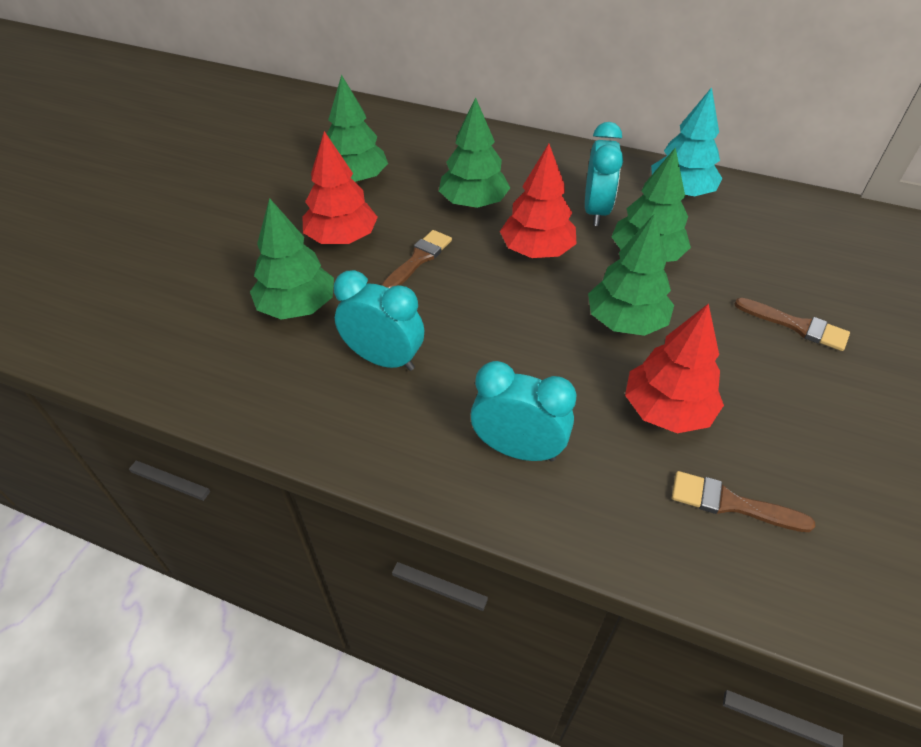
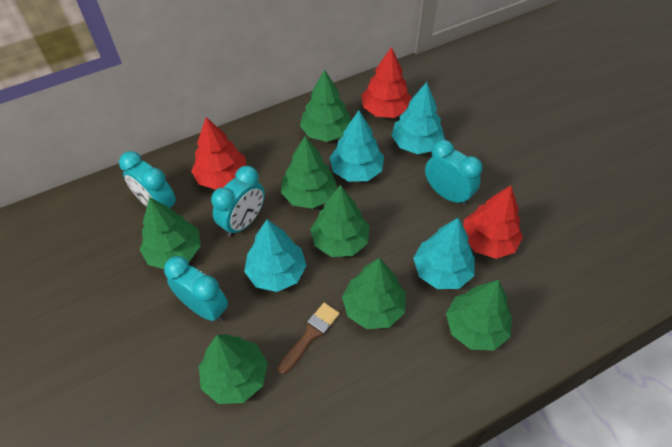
brown brush: [382,230,452,288] [672,471,815,532] [734,298,850,351] = 3 -> [278,303,340,374] = 1
green tree: [250,198,334,320] [327,75,388,183] [439,97,510,208] [588,213,674,336] [611,147,691,262] = 5 -> [139,197,201,269] [199,334,268,404] [281,136,337,209] [300,70,351,142] [310,185,370,257] [342,258,406,329] [446,280,512,350] = 7
turquoise clock: [334,270,424,371] [471,361,576,461] [585,122,623,226] = 3 -> [119,151,176,208] [164,256,228,321] [211,166,265,237] [425,140,483,206] = 4
turquoise tree: [651,87,723,196] = 1 -> [244,219,307,292] [330,110,384,182] [391,82,445,154] [413,217,475,289] = 4

